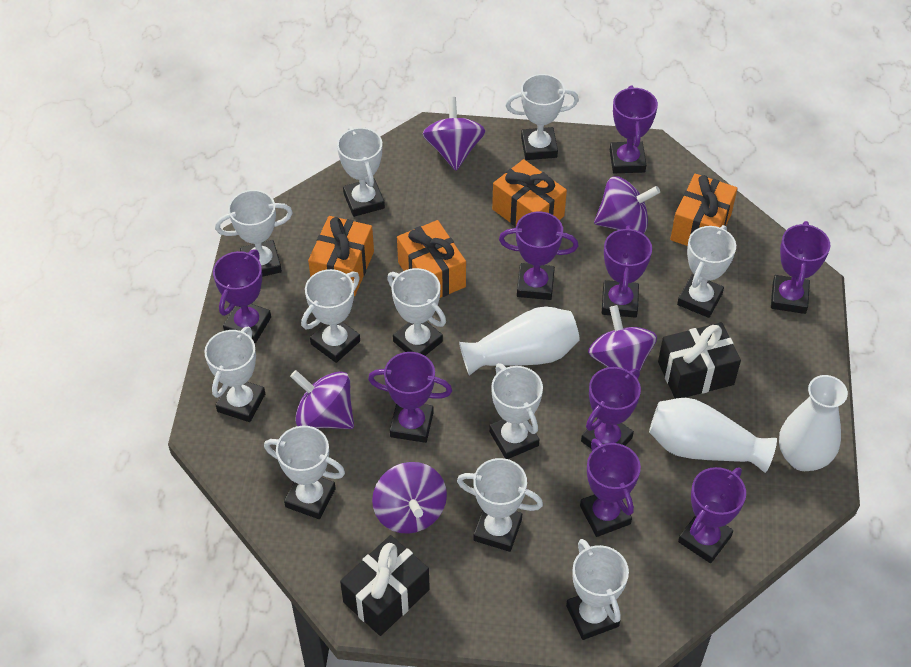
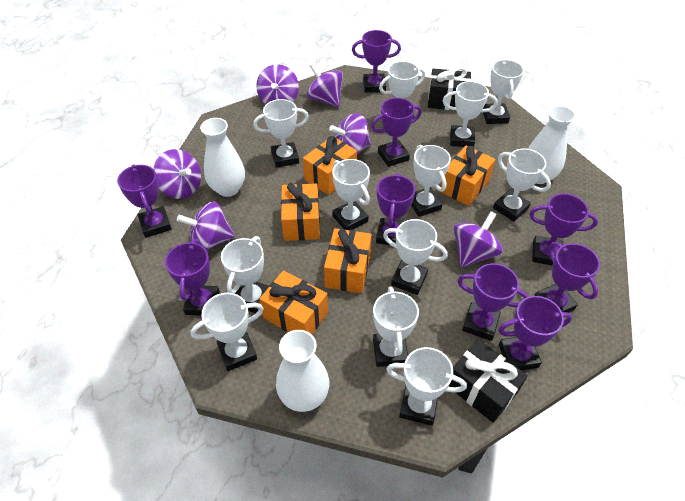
orange gift: [308,216,374,296] [397,220,466,298] [492,159,567,227] [670,174,738,246] = 4 -> [259,270,328,334] [281,183,320,241] [303,136,357,195] [324,228,372,293] [440,146,496,206] = 5
purple spinning top: [290,370,354,429] [372,462,447,534] [422,97,485,171] [588,305,657,371] [594,177,660,234] = 5 -> [153,149,201,199] [177,202,235,251] [256,64,299,104] [307,63,343,107] [329,113,371,154] [453,211,503,268] = 6
white trophy: [204,327,265,422] [215,190,293,277] [264,426,345,519] [301,269,360,363] [337,126,385,217] [387,268,446,356] [457,458,543,552] [489,363,543,459] [505,74,579,160] [566,539,629,640] [677,225,736,318] = 11 -> [191,293,264,371] [221,236,269,313] [253,99,309,168] [332,159,370,230] [373,287,419,367] [379,61,426,119] [383,219,448,295] [386,347,467,426] [411,145,451,217] [442,81,498,147] [483,59,524,124] [493,149,551,222] = 12

